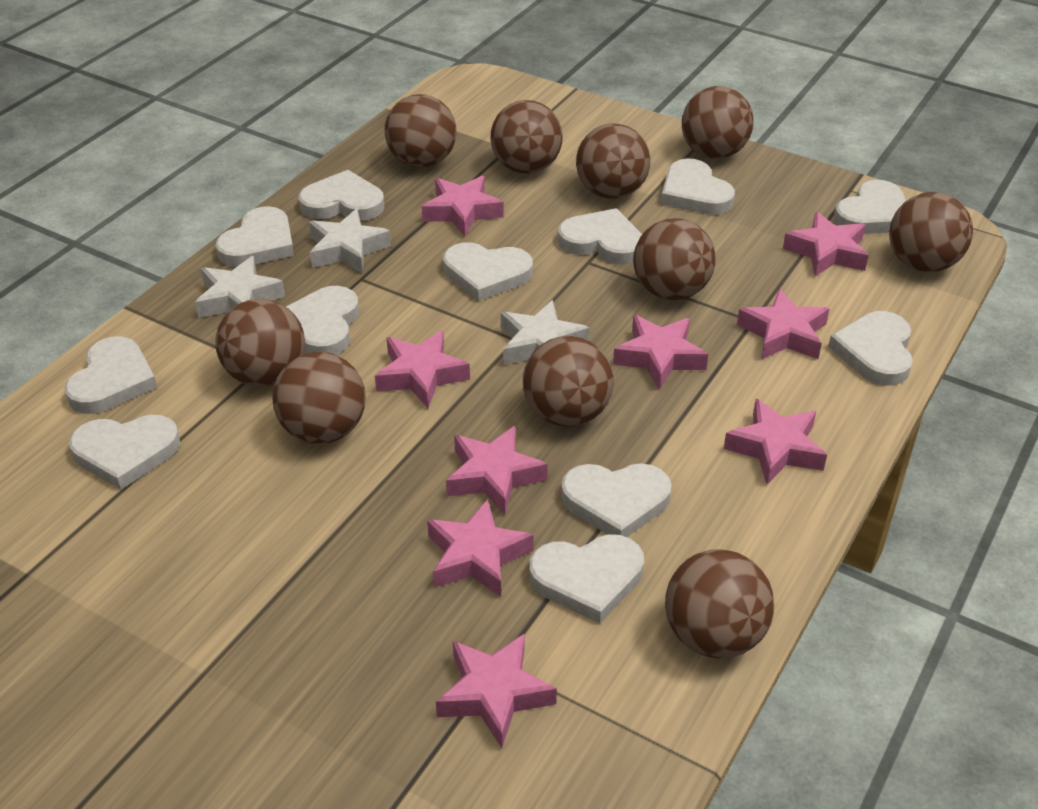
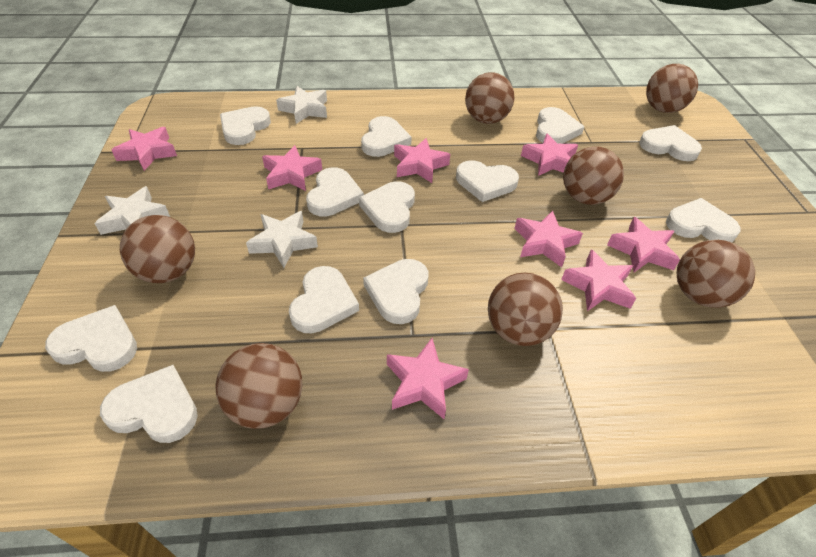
brown ball: [215,299,305,387] [272,352,366,444] [385,94,456,168] [490,100,563,174] [523,336,614,427] [576,124,650,199] [633,218,716,300] [665,549,774,658] [682,86,754,159] [889,192,973,272] = 10 -> [120,215,195,283] [215,343,302,429] [465,73,514,124] [488,272,563,346] [563,147,624,205] [646,64,698,113] [677,240,755,308] = 7
pink star: [375,331,470,408] [421,176,504,236] [427,499,533,597] [436,633,557,748] [446,426,548,515] [613,315,708,390] [724,399,827,484] [737,289,829,359] [783,212,869,276] = 9 -> [112,127,177,171] [262,145,322,191] [387,338,469,419] [394,138,450,183] [514,211,583,267] [521,134,578,176] [561,249,636,311] [607,217,680,272] = 8

